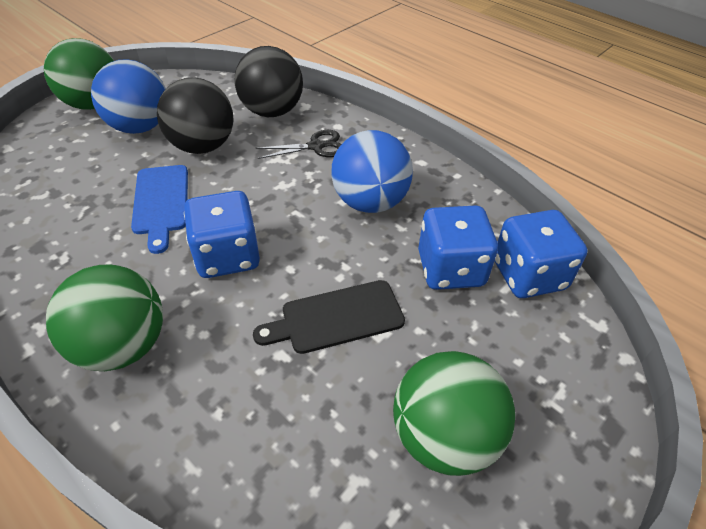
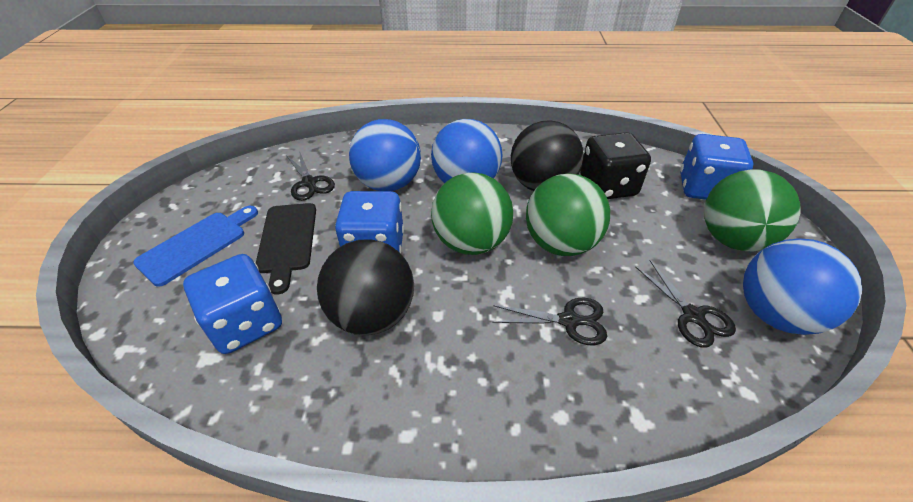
black dice: none = 0 -> [580,132,651,199] = 1
black scissors: [256,130,342,159] = 1 -> [286,151,335,201] [492,298,607,345] [635,260,736,348] = 3
blue ball: [91,59,166,134] [331,130,413,213] = 2 -> [349,119,421,191] [431,119,503,184] [743,238,862,335] = 3

